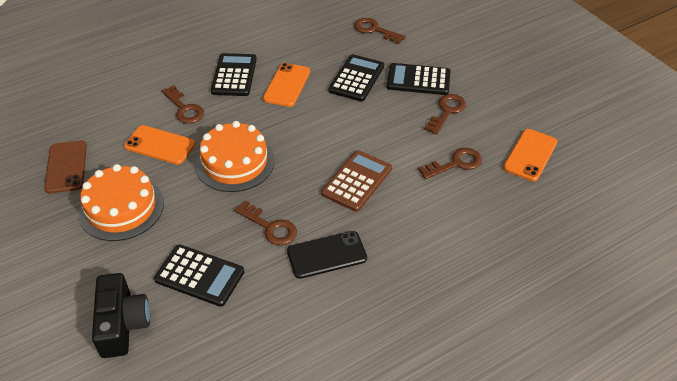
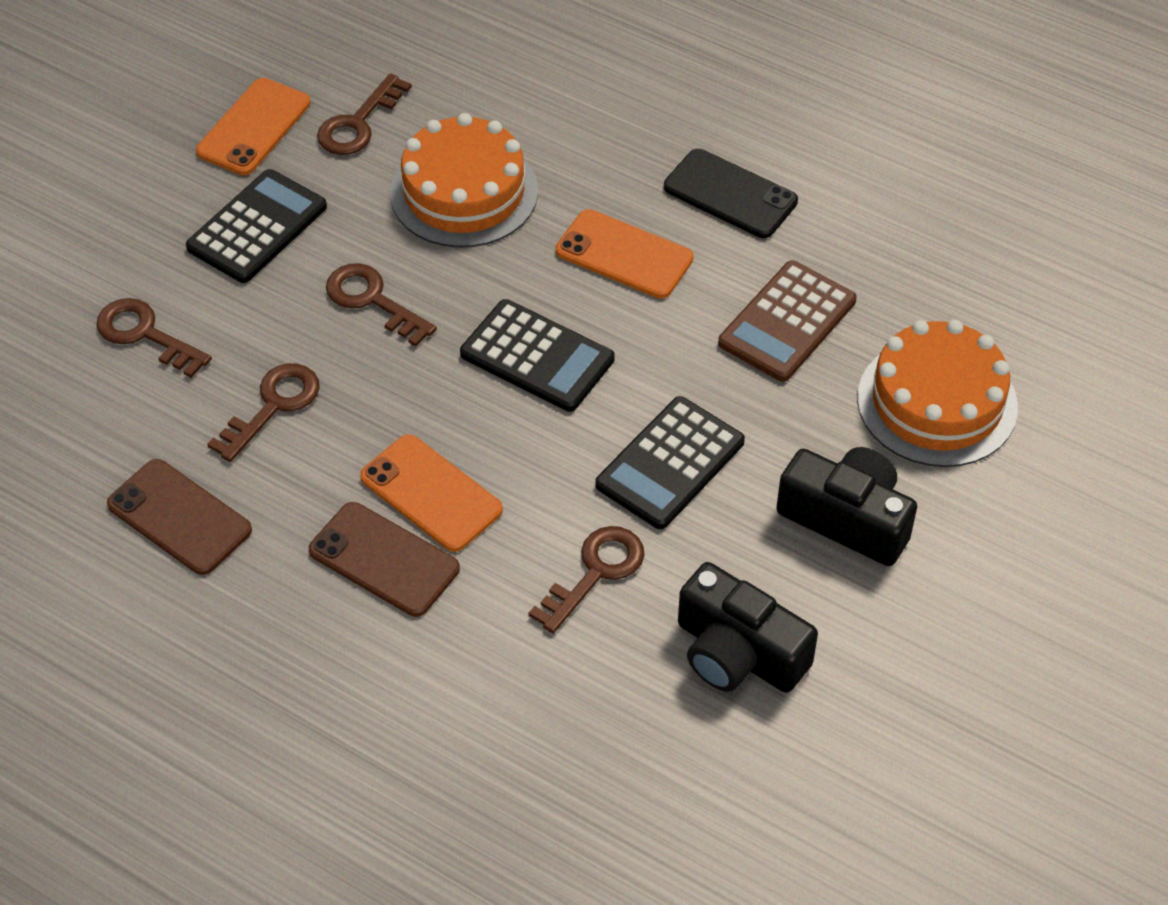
black calculator: [154,245,244,307] [211,53,257,96] [329,54,384,102] [387,63,451,95] = 4 -> [186,169,327,283] [460,299,615,412] [595,396,745,529] = 3
black camera: [92,273,150,358] = 1 -> [678,562,818,693] [776,447,917,566] = 2
brown phone: [44,140,87,193] = 1 -> [107,459,252,575] [309,502,460,617] = 2

